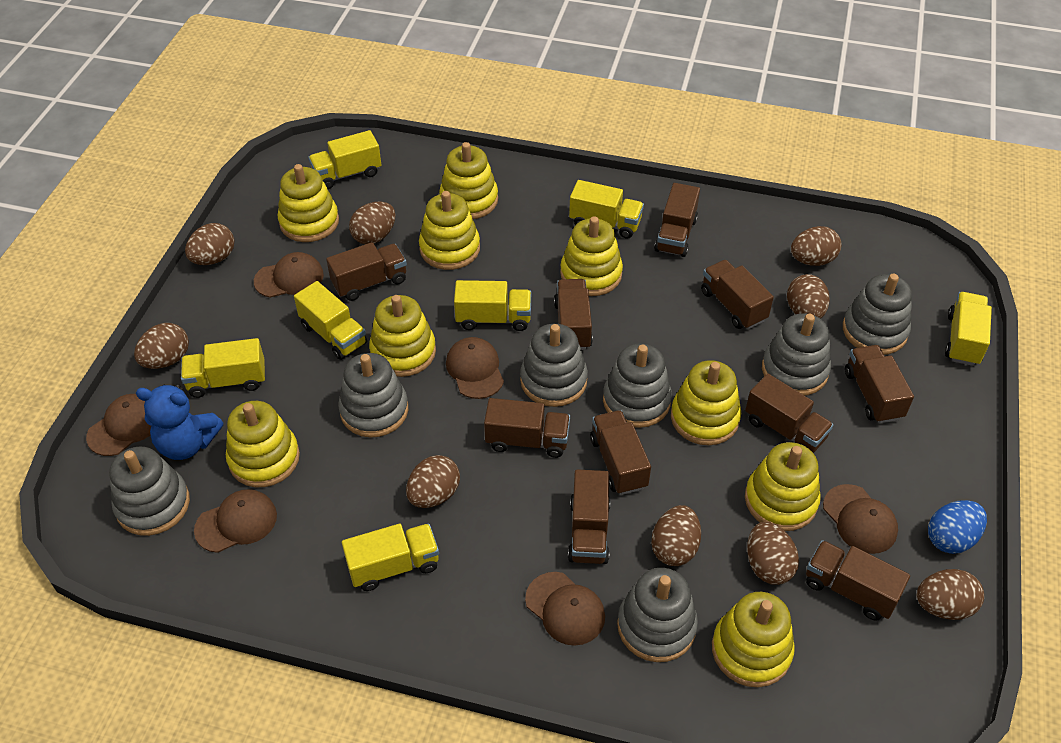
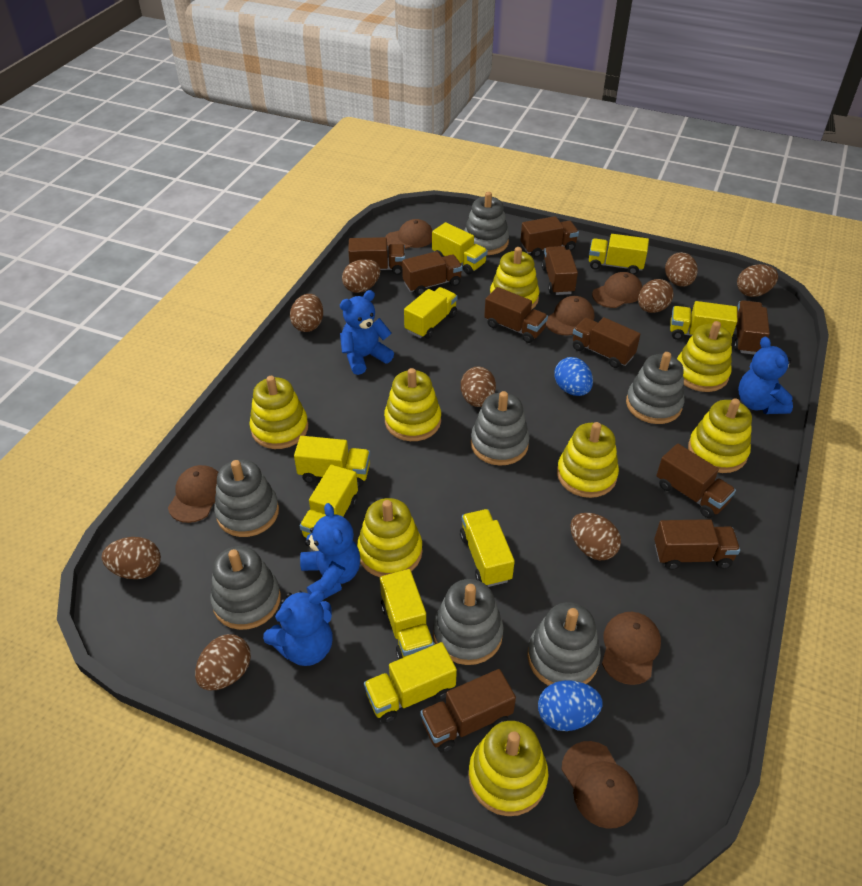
blue egg: [928,500,987,554] = 1 -> [538,680,603,731] [554,357,593,396] = 2
blue teddy bear: [136,384,223,460] = 1 -> [263,590,333,666] [300,503,360,600] [340,290,394,375] [738,336,793,414] = 4
yellow stacking toy: [226,401,300,487] [278,164,339,242] [369,295,436,377] [419,191,480,270] [439,142,498,219] [560,216,623,296] [671,360,741,445] [712,592,795,687] [745,442,821,531] = 9 -> [249,376,308,449] [357,498,422,577] [384,368,441,441] [468,721,548,816] [490,247,539,310] [557,422,619,498] [677,321,732,392] [688,398,752,473] = 8
yellow truck: [181,338,265,398] [294,281,367,360] [308,130,381,189] [342,524,439,591] [454,280,531,331] [569,180,644,239] [945,292,992,366] = 7 -> [294,436,370,488] [300,464,358,538] [364,642,457,723] [380,569,435,659] [404,287,458,339] [432,222,488,275] [460,509,515,587] [589,234,649,275] [670,301,737,340] = 9

